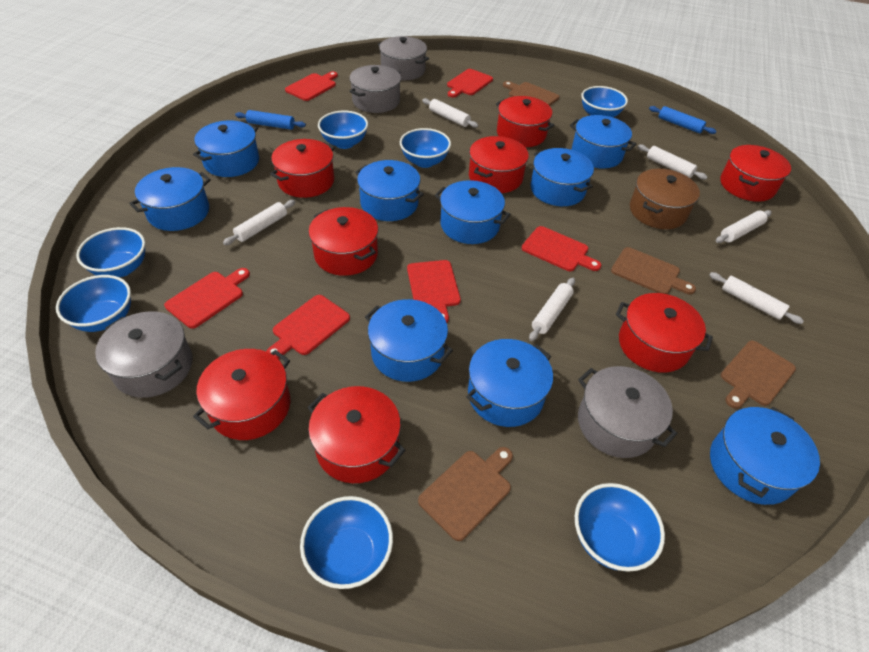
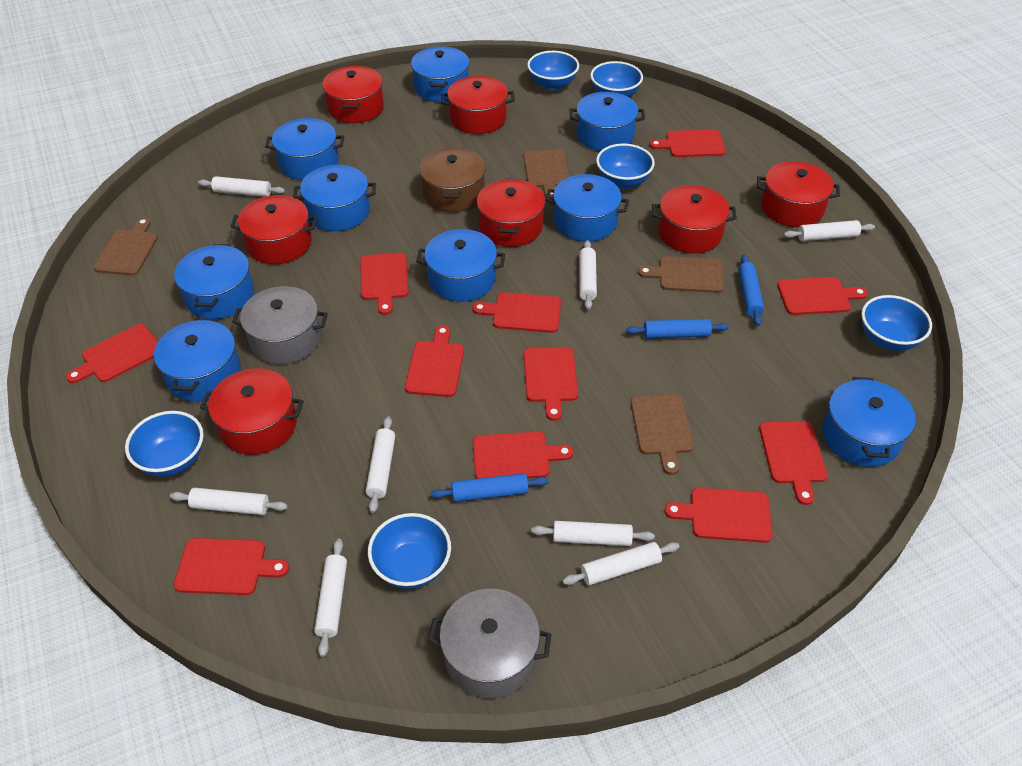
blue bowl: [56,275,131,332] [76,227,145,277] [300,496,393,589] [318,110,368,149] [400,128,451,168] [575,483,665,572] [581,86,628,117] = 7 -> [125,411,204,477] [368,513,451,589] [527,51,579,91] [590,61,643,97] [596,144,655,189] [861,295,932,351] = 6
blue rolling pin: [235,110,306,130] [649,106,717,134] = 2 -> [431,473,549,502] [626,319,729,339] [738,255,764,326] = 3
grey pot: [95,311,193,398] [349,65,401,113] [378,36,429,80] [578,366,677,458] = 4 -> [232,286,328,364] [428,589,551,698] = 2
red cutting board: [164,268,250,329] [266,295,350,359] [285,71,338,101] [407,260,461,323] [447,69,493,98] [522,226,601,271] = 6 -> [66,324,158,383] [174,538,289,595] [360,253,409,315] [405,325,464,397] [472,292,561,333] [473,431,573,479] [524,347,578,421] [649,130,726,157] [664,488,773,543] [759,421,827,505] [777,277,868,315] = 11
red pot: [193,349,290,440] [270,139,335,198] [308,386,405,483] [309,207,378,276] [469,136,529,193] [496,96,554,147] [616,293,713,373] [721,145,791,202] = 8 -> [200,368,303,455] [230,195,318,264] [322,66,384,123] [441,76,515,134] [477,179,545,247] [652,185,737,254] [757,161,840,227] = 7
white rolling pin: [223,200,295,245] [422,98,478,128] [529,278,575,341] [638,144,708,180] [710,272,804,324] [716,210,772,243] = 6 -> [170,488,288,515] [198,176,285,197] [314,539,347,657] [366,417,395,513] [531,521,655,546] [562,542,680,586] [579,240,597,310] [784,220,875,241] = 8

